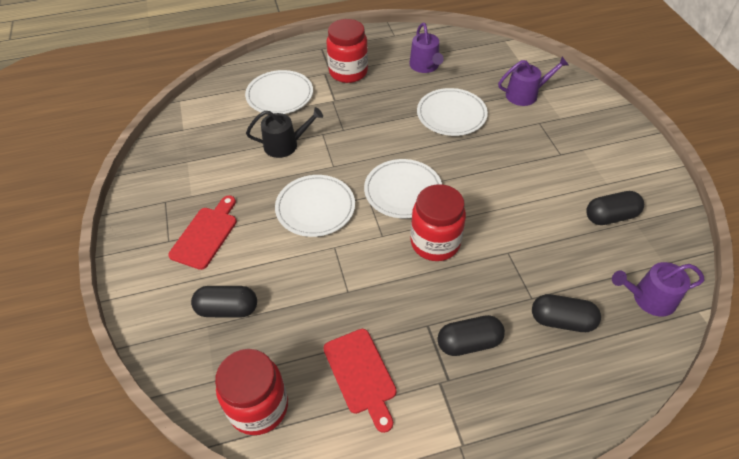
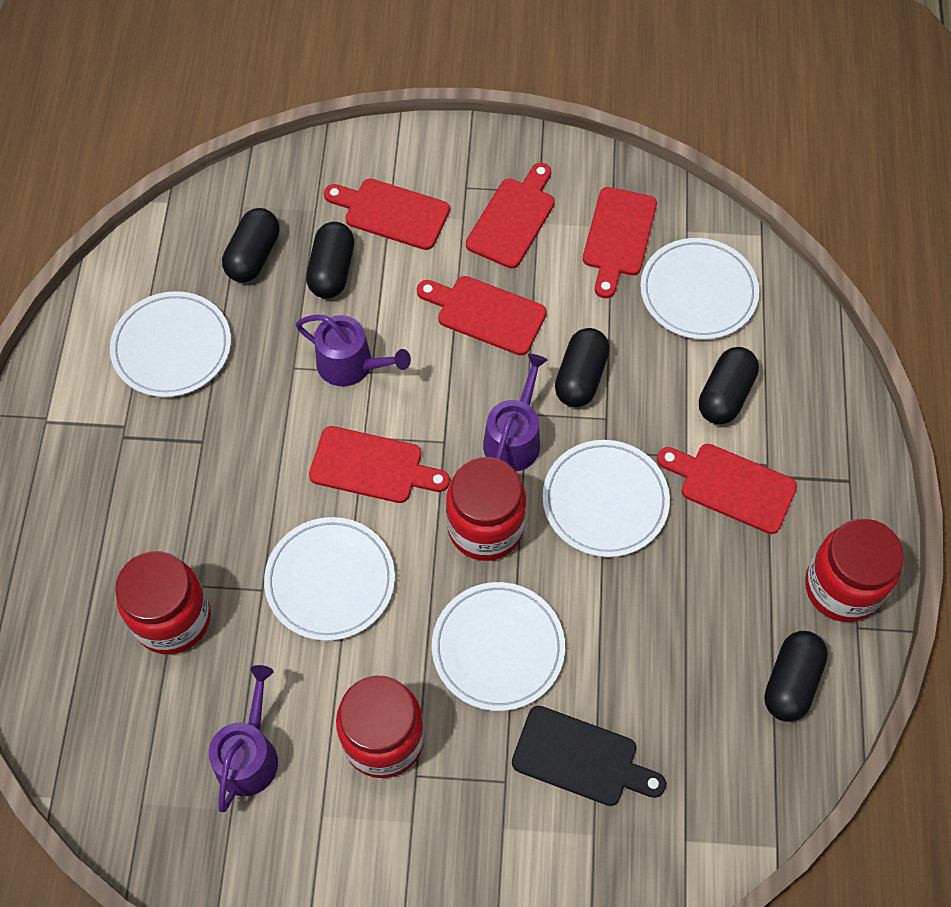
black capsule: [191,286,257,318] [437,315,505,356] [532,294,601,332] [586,191,644,225] = 4 -> [222,208,279,283] [306,222,354,299] [555,328,610,407] [699,347,759,425] [764,631,828,722] = 5
black cutting board: none = 0 -> [512,706,666,806] = 1
black watering can: [246,107,323,158] = 1 -> none = 0
red cutting board: [168,195,237,270] [323,329,397,433] = 2 -> [309,426,450,503] [324,179,450,250] [417,276,547,356] [466,163,555,268] [583,187,657,298] [657,444,797,534] = 6
red jar: [215,349,288,435] [327,19,368,83] [410,184,466,261] = 3 -> [115,551,211,654] [336,676,424,778] [446,457,526,561] [805,519,904,622] = 4
white plate: [245,70,313,114] [275,175,355,237] [364,159,442,218] [417,88,488,136] = 4 -> [110,291,231,397] [264,517,395,641] [432,582,565,711] [543,440,670,557] [640,238,759,340] = 5

